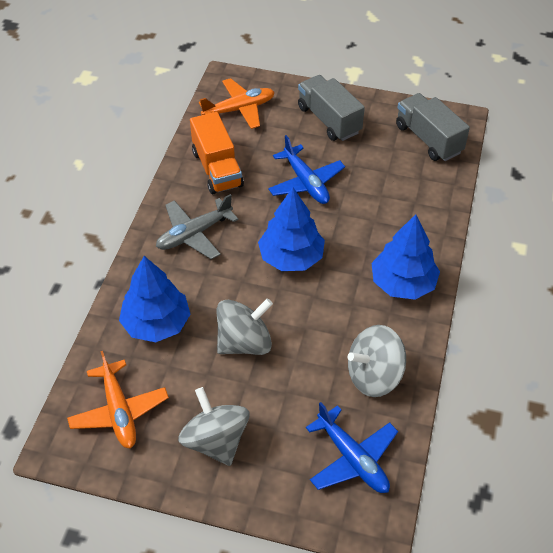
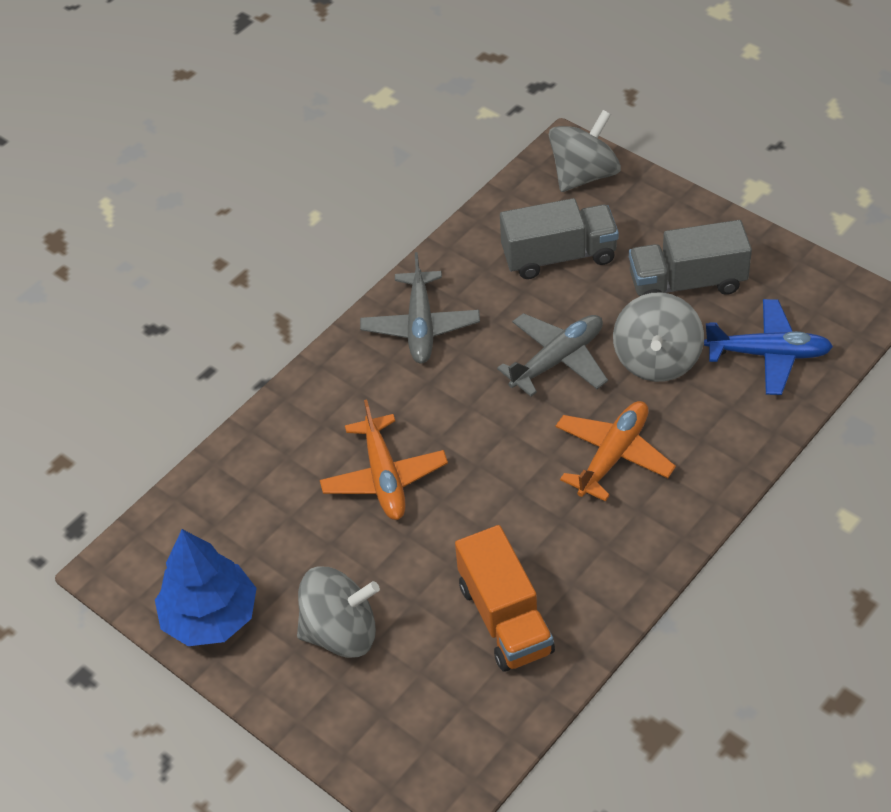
blue plane: [268,135,345,204] [306,402,398,493] = 2 -> [704,299,833,395] = 1
blue tree: [119,256,191,342] [258,187,325,271] [372,214,440,300] = 3 -> [155,529,257,646] = 1
grey plane: [156,194,238,259] = 1 -> [360,252,480,364] [497,313,608,396] = 2

